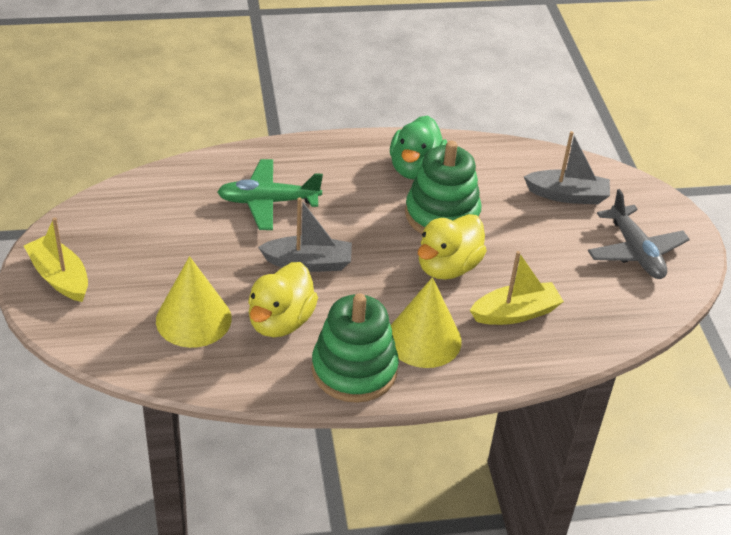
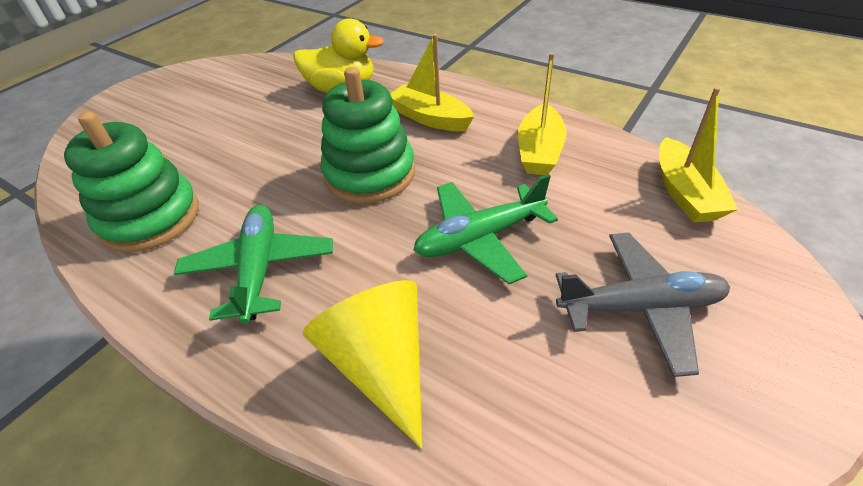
green duck: [390,116,447,180] = 1 -> none = 0
green plane: [217,159,323,230] = 1 -> [174,205,333,324] [414,174,558,284] = 2
grey boat: [258,198,352,272] [524,131,610,204] = 2 -> none = 0
yellow boat: [24,217,88,302] [470,251,564,325] = 2 -> [390,34,474,131] [518,53,567,175] [659,87,738,223] = 3
yellow cone: [156,256,232,348] [391,277,462,368] = 2 -> [303,280,422,449] = 1
yellow duck: [248,262,318,337] [418,214,487,280] = 2 -> [293,18,384,93] = 1

